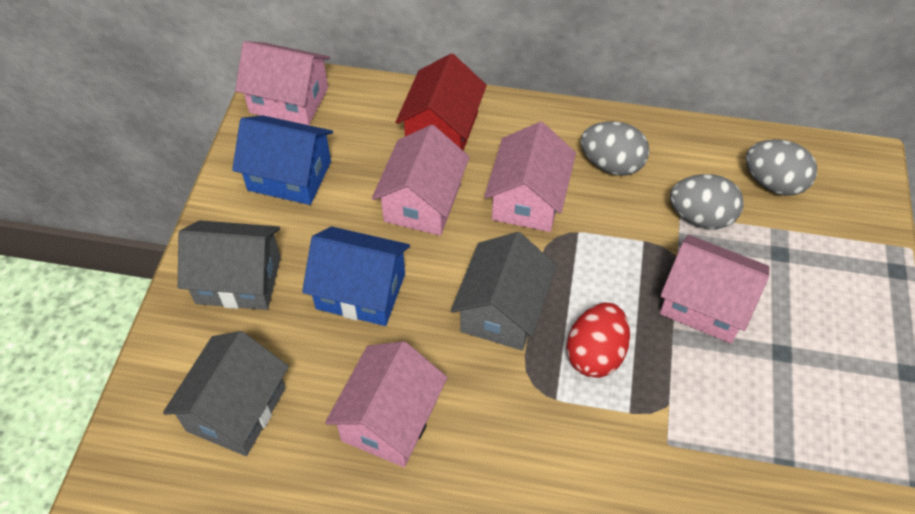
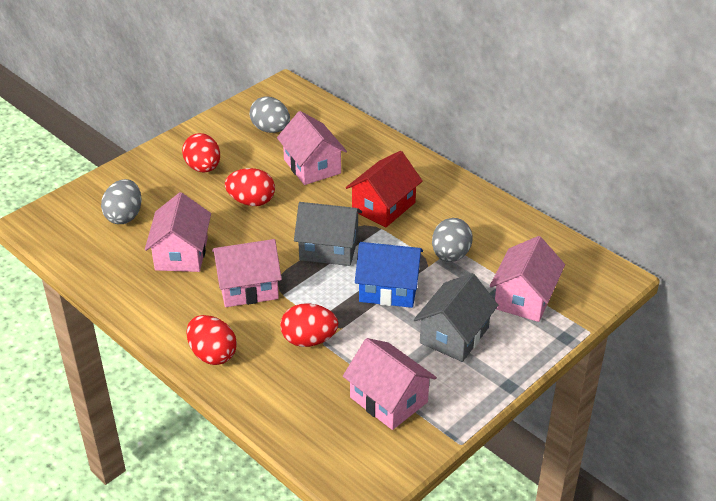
blue house: [232,115,333,205] [302,226,410,326] = 2 -> [355,242,423,308] = 1
grey house: [163,331,289,456] [178,220,281,310] [451,232,557,350] = 3 -> [294,202,362,266] [414,273,498,362] = 2
red egg: [566,303,630,378] = 1 -> [182,133,220,173] [187,315,237,365] [225,168,275,206] [280,303,338,347] = 4

